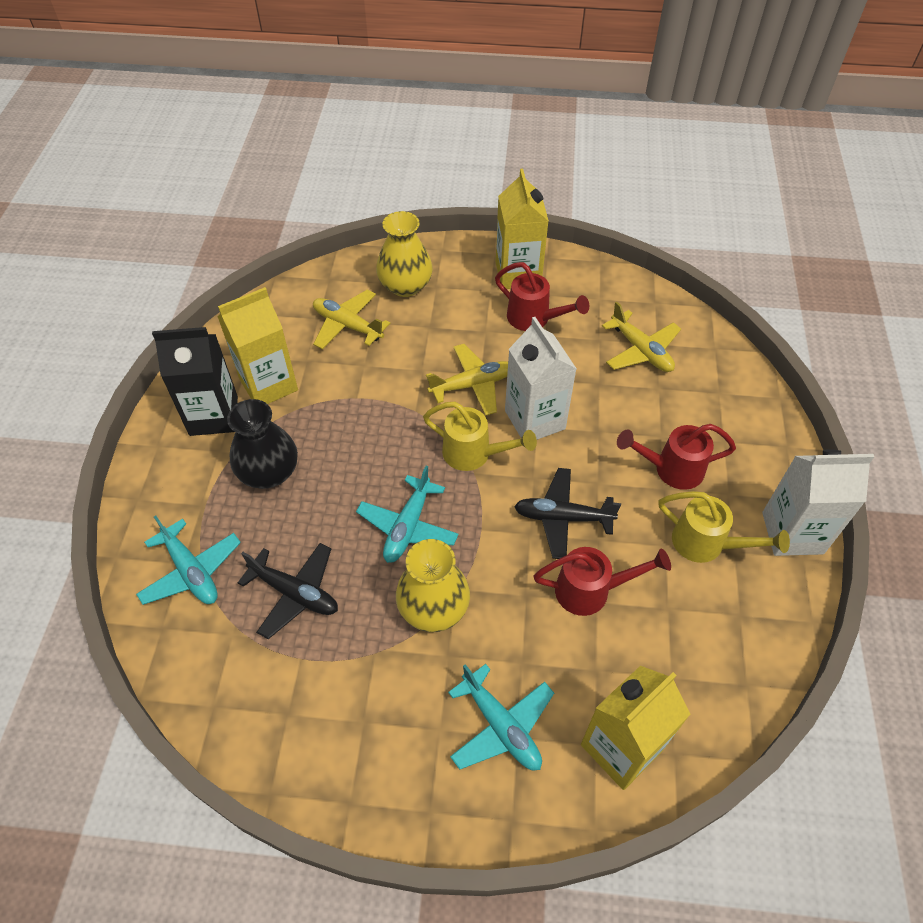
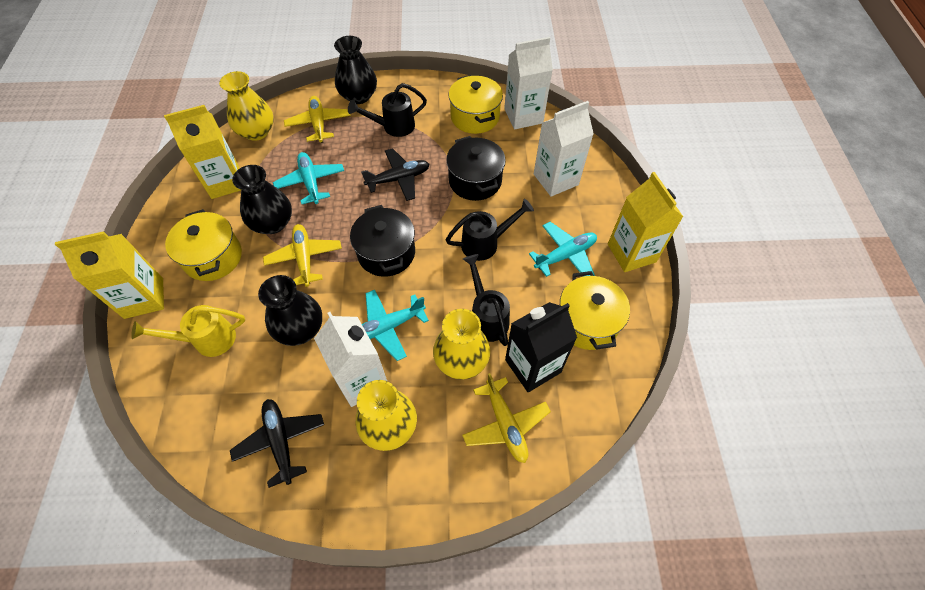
black pot: none = 0 -> [350,205,415,277] [446,136,506,201] = 2
black vase: [227,399,298,489] = 1 -> [232,165,292,234] [258,275,322,346] [334,36,377,104] = 3
black watering can: none = 0 -> [348,83,427,137] [446,199,534,261] [463,254,510,346] = 3
red watering can: [495,262,589,331] [534,547,671,616] [617,424,736,490] = 3 -> none = 0
white carton: [505,317,577,440] [762,449,874,556] = 2 -> [314,312,387,407] [504,37,553,129] [534,101,594,197] = 3
yellow pot: none = 0 -> [165,209,242,281] [449,75,503,134] [560,271,630,350] = 3
yellow vase: [376,211,433,297] [396,539,470,632] = 2 -> [219,71,274,141] [356,380,417,451] [433,309,490,380] = 3
yellow watering can: [423,402,537,471] [659,491,790,563] = 2 -> [131,305,245,357] = 1

